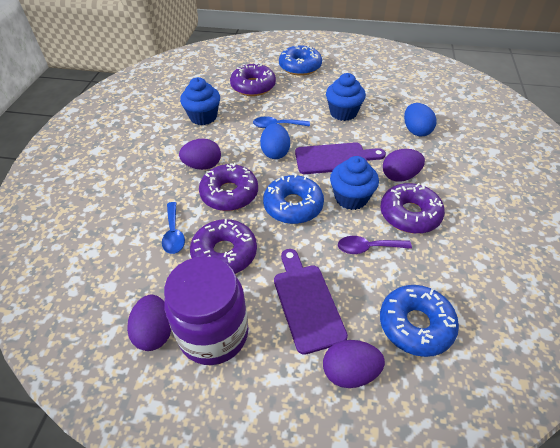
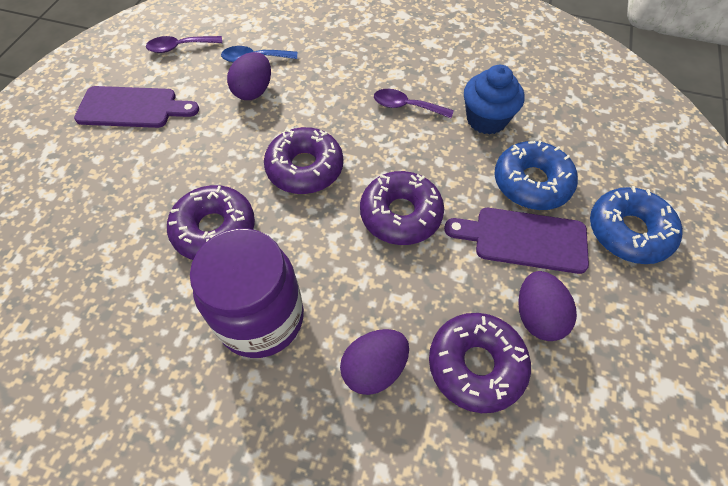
blue cupcake: [180,77,220,125] [326,73,366,121] [330,156,379,210] = 3 -> [464,65,524,135] = 1
blue donut: [263,174,324,224] [279,45,322,76] [380,285,459,357] = 3 -> [494,140,578,210] [590,186,683,264] = 2
blue egg: [260,124,290,159] [404,103,436,137] = 2 -> none = 0
blue spoon: [162,202,185,254] [253,116,310,128] = 2 -> [221,46,297,62] = 1
purple egg: [127,294,171,351] [179,139,221,170] [323,340,385,388] [383,149,425,182] = 4 -> [227,52,271,100] [340,329,409,395] [518,271,577,341] = 3
purple spoon: [338,236,412,254] = 1 -> [146,36,222,53] [374,89,454,118] = 2

